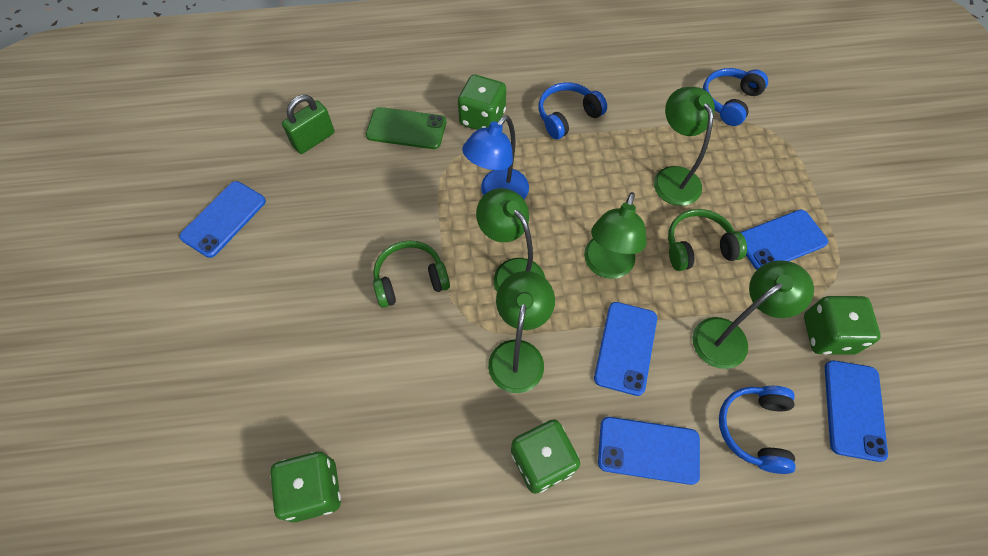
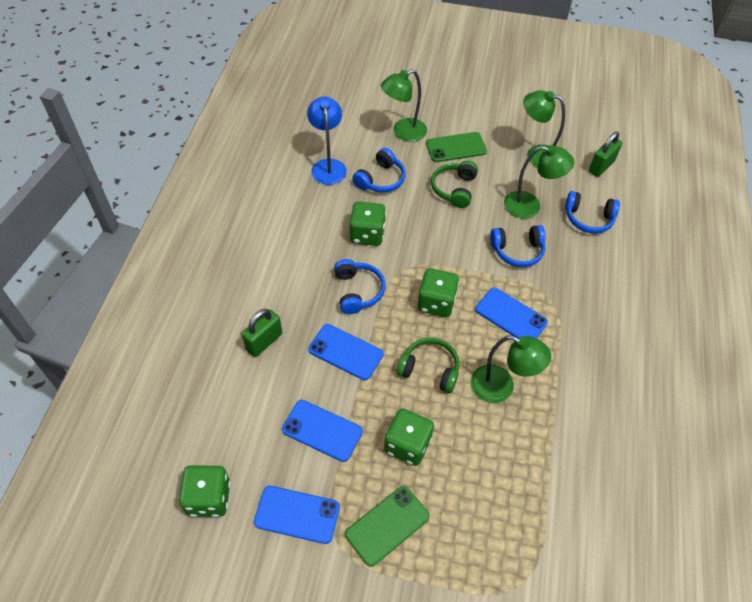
blue headphones: [539,82,607,140] [703,68,768,126] [719,386,795,474] = 3 -> [334,259,386,314] [353,148,406,192] [490,225,546,267] [565,191,620,233] = 4
blue phone: [179,181,266,258] [594,302,657,396] [598,417,700,485] [740,210,828,270] [825,360,888,462] = 5 -> [254,486,340,544] [282,400,363,462] [308,324,383,380] [475,288,548,338] = 4
green lamp: [476,188,545,292] [488,271,555,393] [584,192,647,279] [654,87,715,206] [693,260,814,369] = 5 -> [381,69,427,142] [471,335,551,403] [504,145,574,219] [523,90,565,167] = 4
green padlock: [282,95,335,154] = 1 -> [242,309,282,357] [589,132,622,177] = 2
green phone: [366,107,446,149] = 1 -> [345,486,430,567] [426,132,487,162] = 2

